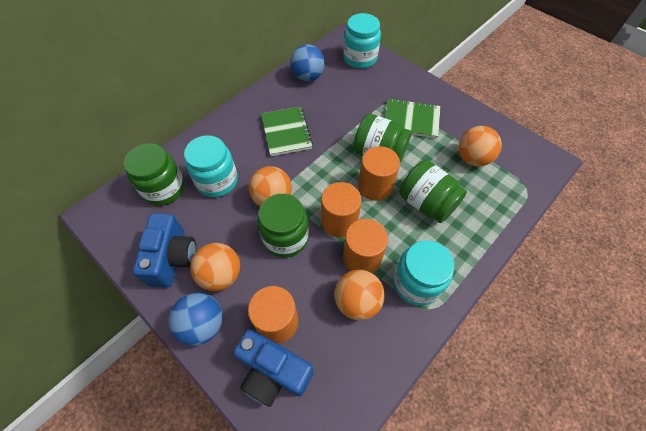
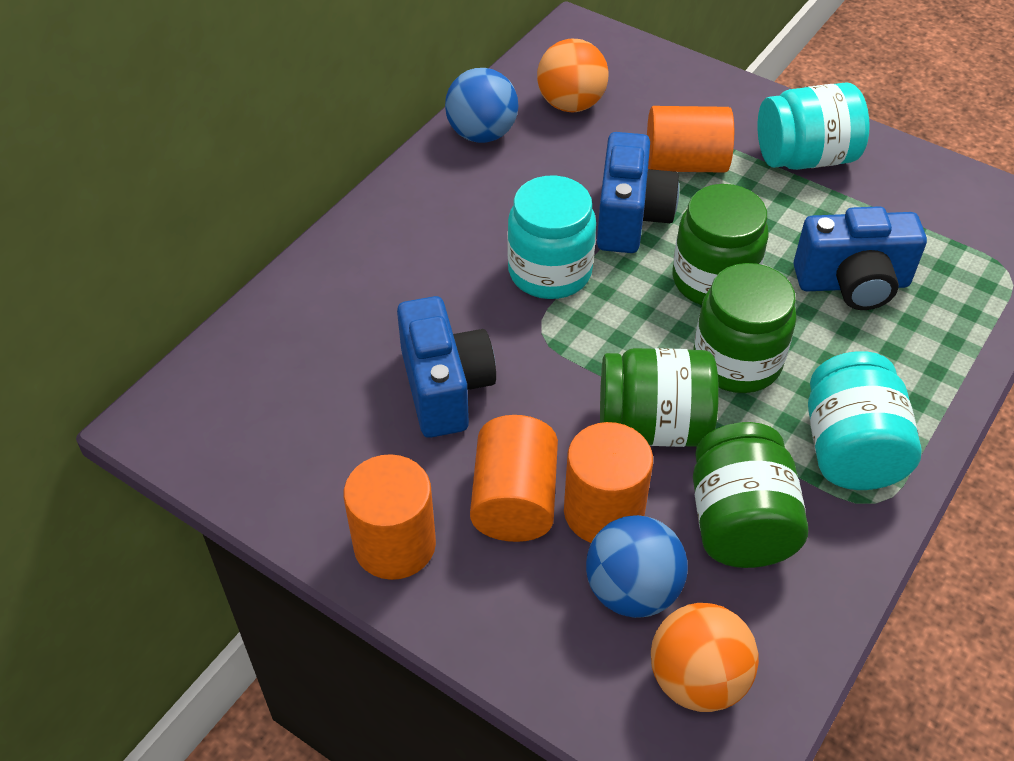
blue camera: [133,213,197,288] [233,329,314,407] = 2 -> [397,296,496,438] [597,132,679,253] [794,206,927,310] = 3
green notebook: [261,107,313,156] [385,98,440,138] = 2 -> none = 0
orange ball: [190,243,240,291] [249,166,292,206] [334,269,385,320] [458,126,502,166] = 4 -> [537,39,608,112] [651,603,759,712] = 2

